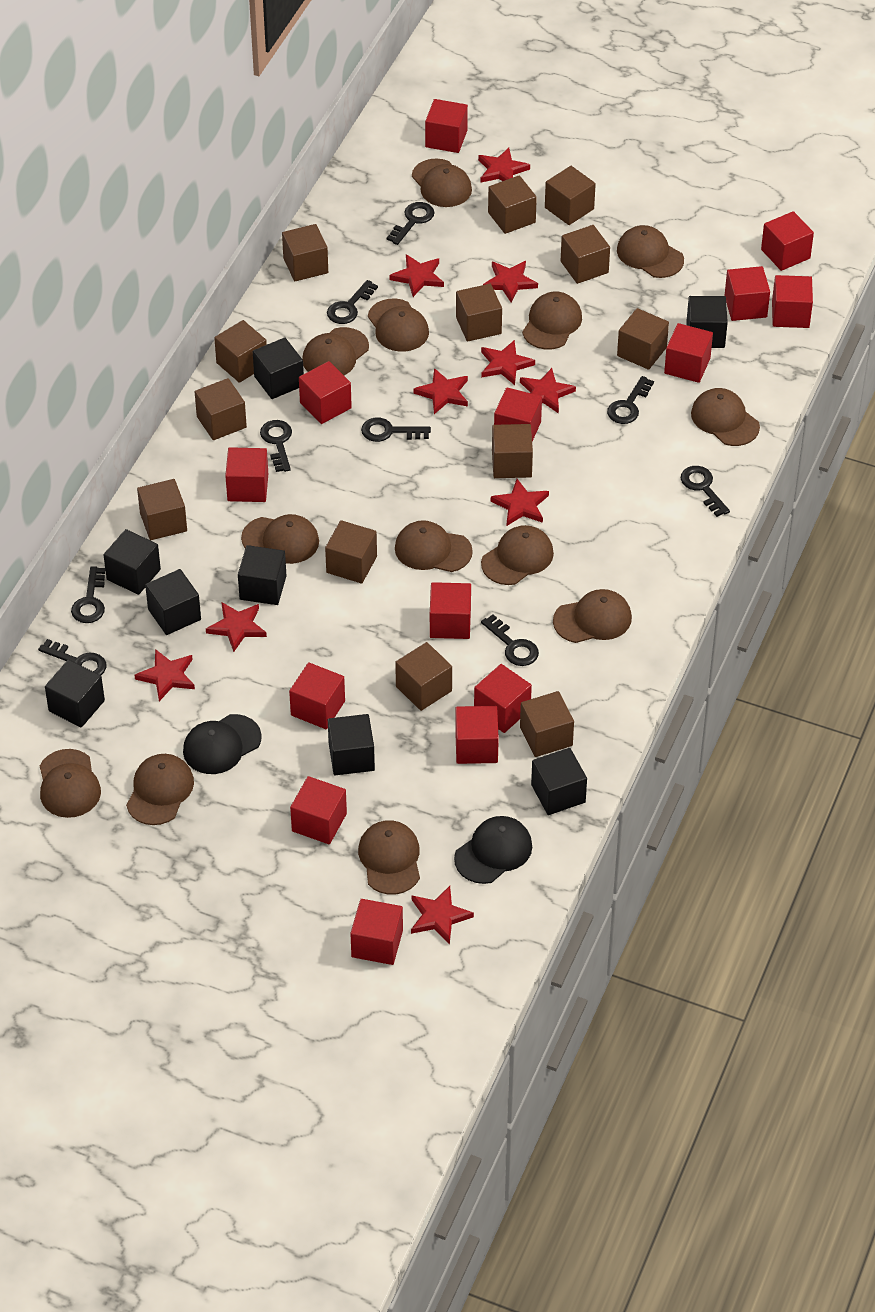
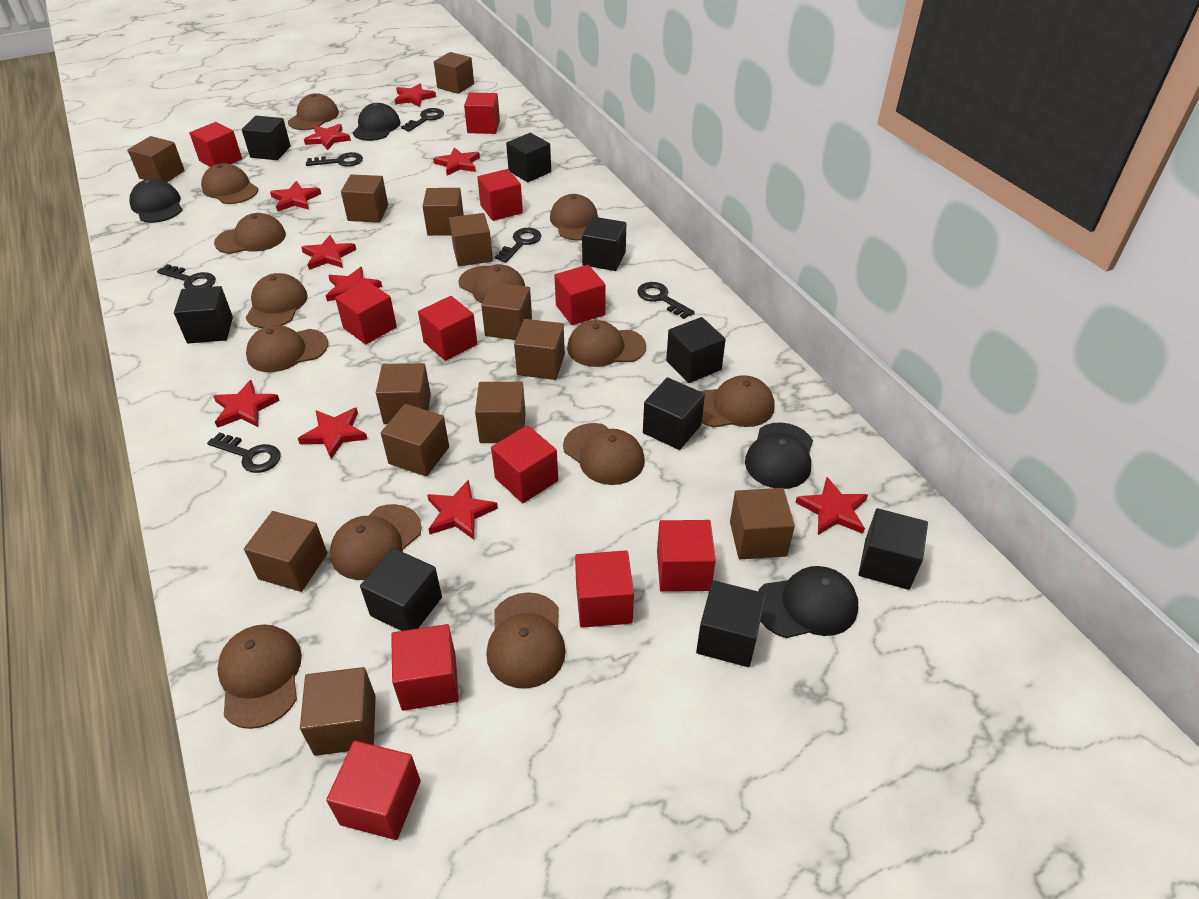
black cap: [183,714,262,774] [454,816,532,884] = 2 -> [129,179,183,223] [352,103,400,141] [745,423,813,489] [758,566,858,638] = 4
black cube: [45,660,105,728] [103,529,161,595] [145,569,201,635] [238,545,286,605] [253,337,304,399] [328,714,375,775] [531,748,587,815] [686,296,728,348] = 8 -> [174,286,233,343] [242,116,291,160] [360,548,442,631] [506,133,551,182] [582,217,626,271] [643,377,705,450] [666,317,726,383] [696,580,766,667] [859,508,928,590] = 9
black key: [38,639,106,675] [71,566,105,623] [260,420,292,472] [327,280,378,324] [361,418,431,442] [387,202,435,245] [481,614,539,666] [607,376,654,424] [681,466,730,517] = 9 -> [157,264,216,289] [207,432,281,473] [306,152,363,167] [401,108,444,132] [495,228,542,263] [637,282,695,319] = 6
red cube: [225,447,268,502] [289,662,345,729] [290,776,347,844] [299,361,352,424] [350,899,403,965] [425,99,468,153] [430,582,471,639] [455,706,499,764] [474,664,532,733] [494,387,542,441] [664,323,713,383] [724,266,770,321] [761,211,814,271] [772,275,813,328] = 14 -> [189,122,242,167] [326,741,421,840] [335,281,397,344] [391,624,459,711] [418,296,477,361] [464,92,500,134] [477,169,523,221] [491,425,558,503] [554,265,606,325] [575,550,634,628] [657,520,716,592] = 11

